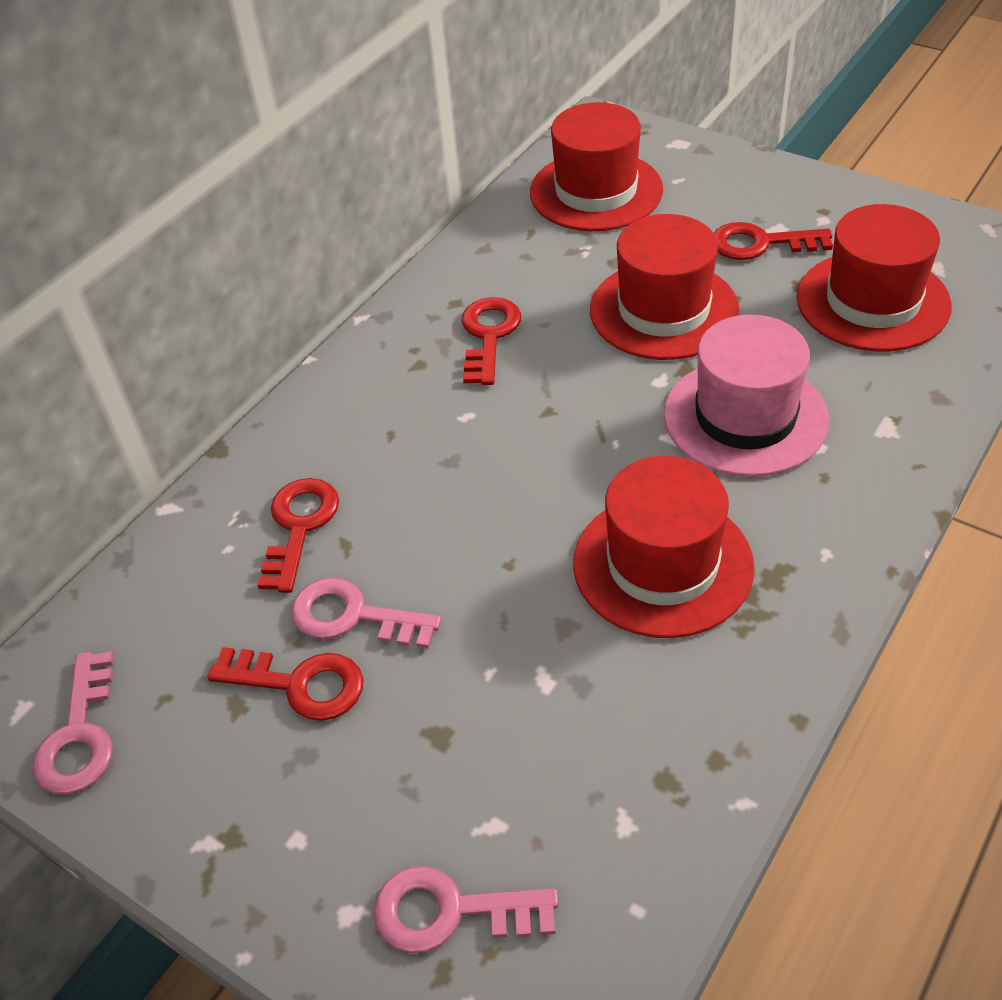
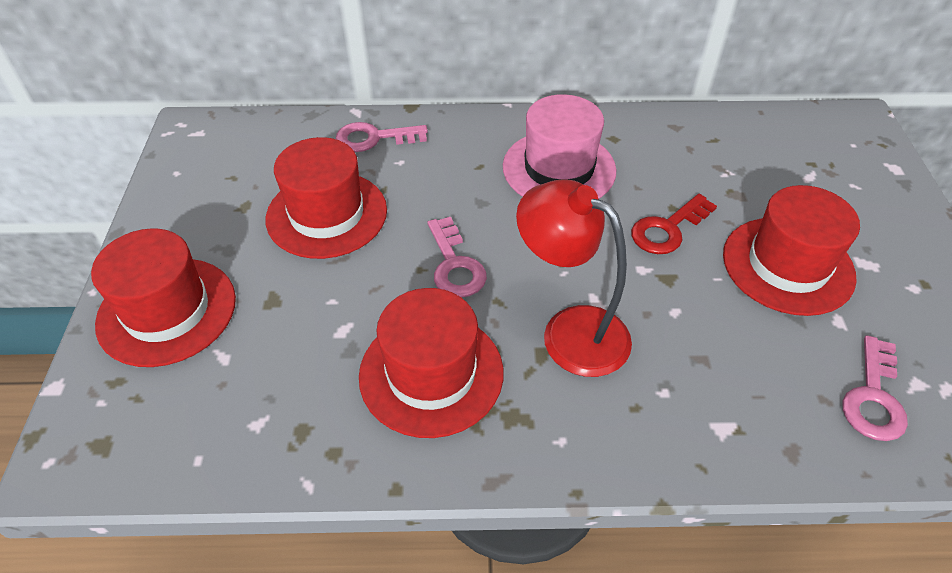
red key: [207,647,364,721] [257,478,339,593] [462,297,521,385] [714,222,833,260] = 4 -> [631,194,717,254] = 1
red lamp: none = 0 -> [516,179,632,377] = 1

